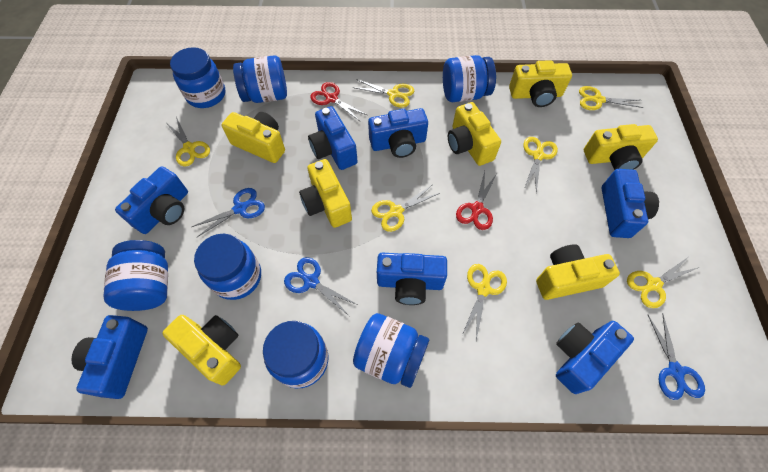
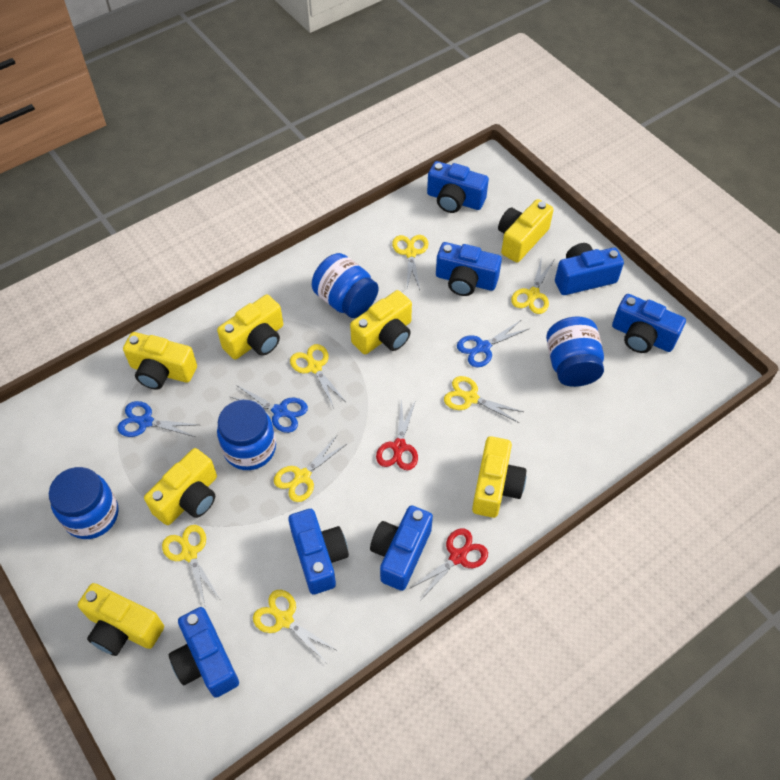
blue jar: [103,240,168,311] [170,47,225,108] [194,234,261,300] [233,55,287,103] [263,321,329,388] [353,313,429,388] [443,55,496,102] = 7 -> [49,467,119,539] [217,400,276,470] [312,253,378,318] [546,316,604,387] = 4

